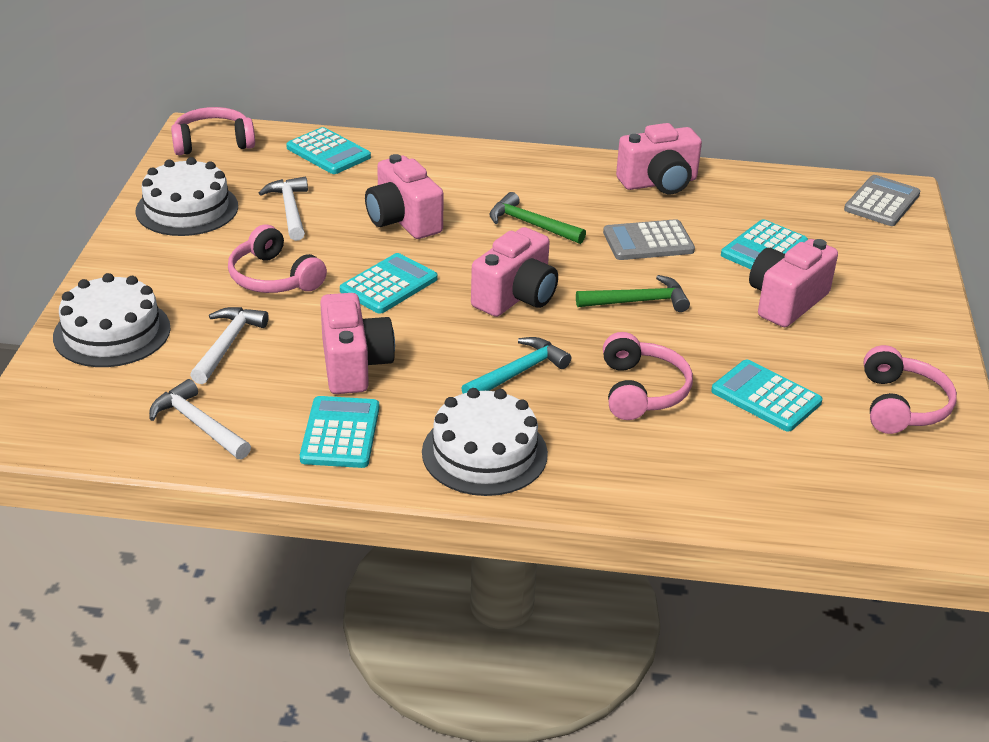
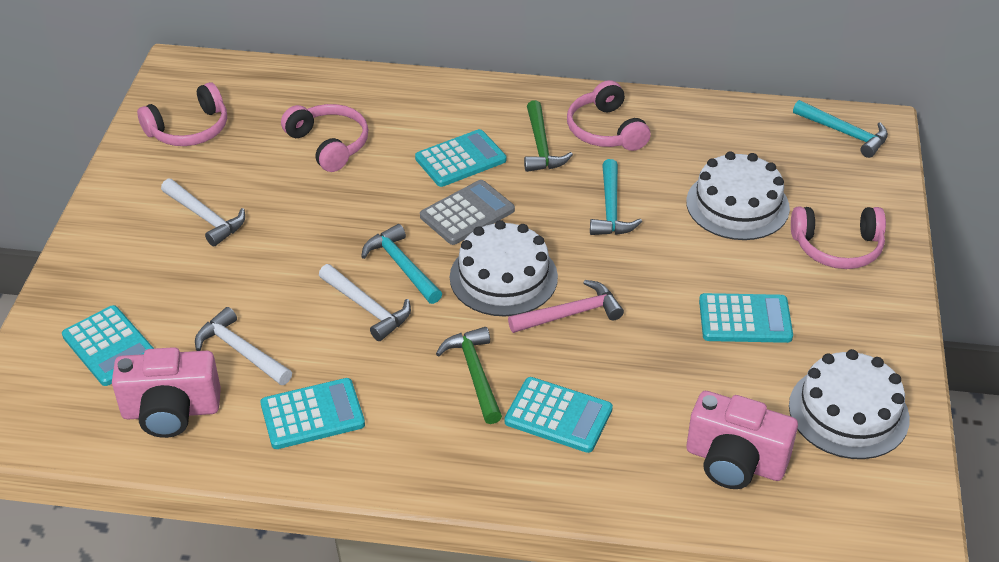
grey calculator: [603,219,695,260] [844,175,920,226] = 2 -> [420,180,515,245] = 1
pink camera: [320,293,395,394] [365,154,444,239] [471,227,558,317] [616,123,702,194] [749,239,838,327] = 5 -> [112,347,221,438] [686,391,798,489] = 2
pink hammer: none = 0 -> [508,280,624,333] = 1
turquoise hammer: [461,337,571,394] = 1 -> [361,224,442,304] [590,159,642,235] [793,100,888,158] = 3

